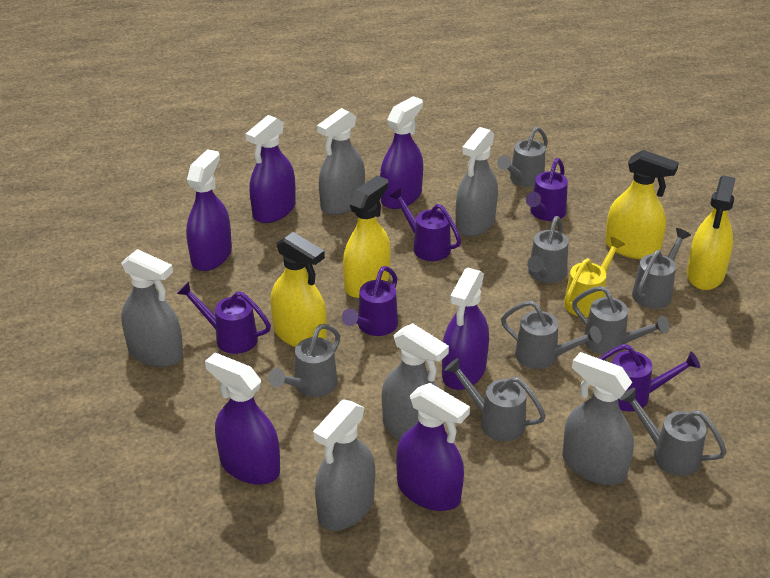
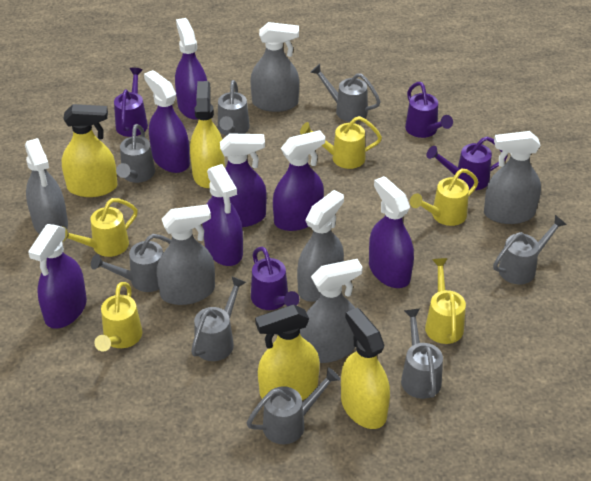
purple spray bottle: [186,149,232,271] [205,353,280,485] [245,115,296,223] [380,96,423,209] [396,383,470,511] [442,267,489,390] = 6 -> [28,224,87,329] [144,70,190,173] [175,18,207,119] [202,164,243,266] [220,133,267,227] [273,130,325,231] [369,176,414,288] = 7
purple watering can: [177,281,271,354] [342,266,398,336] [389,188,461,261] [526,158,568,221] [599,344,700,412] = 5 -> [114,68,148,137] [251,247,299,310] [405,82,453,138] [426,136,507,190] = 4
yellow watering can: [564,237,625,318] = 1 -> [62,198,138,257] [94,282,143,352] [300,116,382,169] [410,169,478,226] [425,258,466,344] = 5

